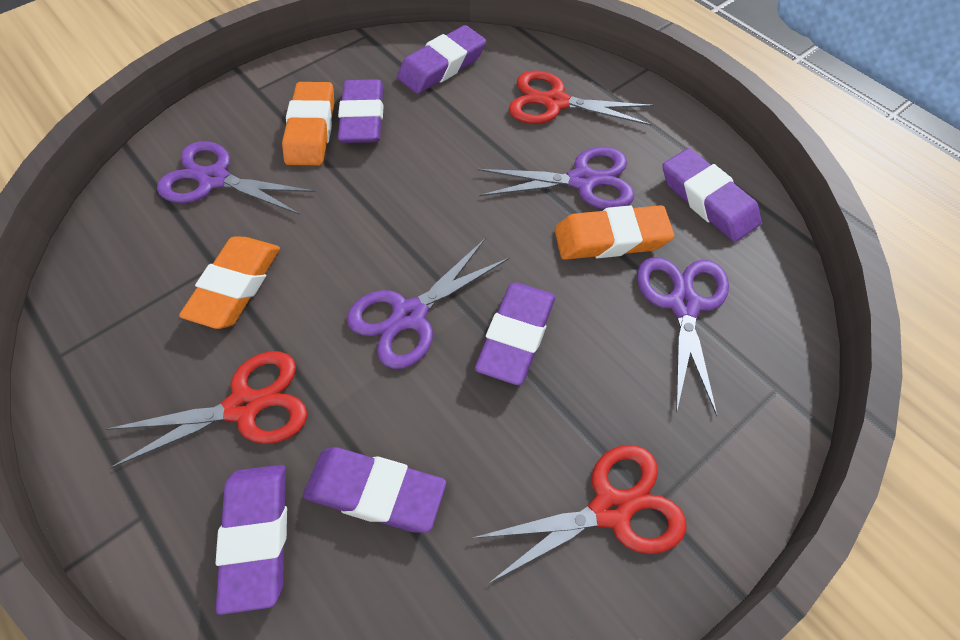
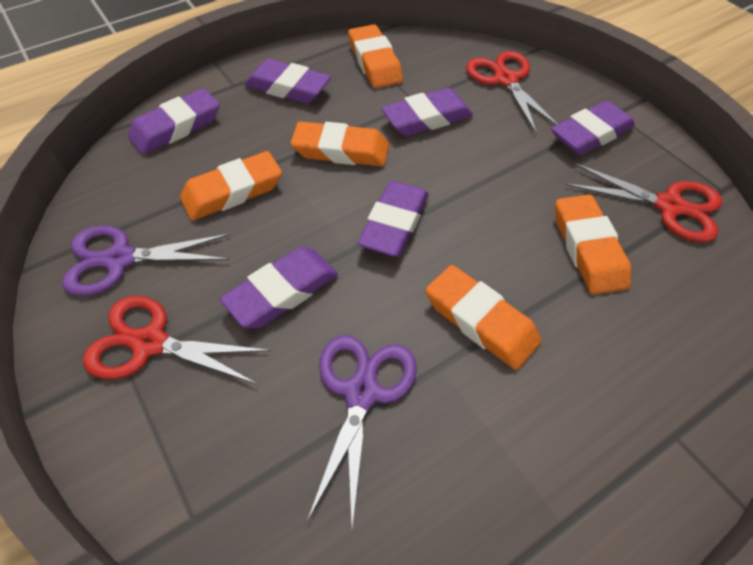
orange eraser: [179,237,280,329] [282,82,335,165] [555,205,674,260] = 3 -> [180,151,282,221] [290,121,389,166] [348,24,403,88] [426,265,541,370] [555,194,631,295] = 5
purple scissors: [157,141,316,215] [347,239,509,369] [478,147,635,209] [637,257,729,416] = 4 -> [62,225,231,296] [307,335,417,528] = 2

